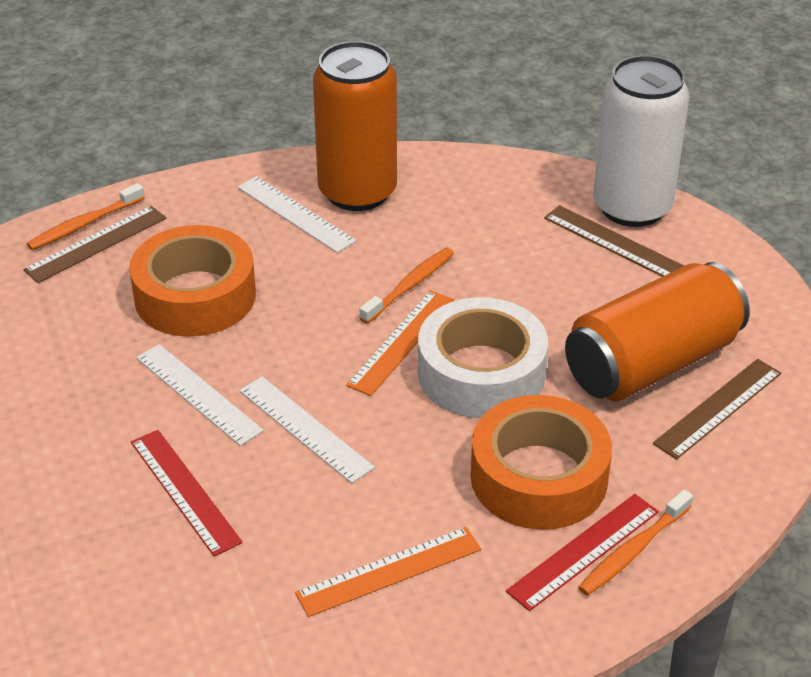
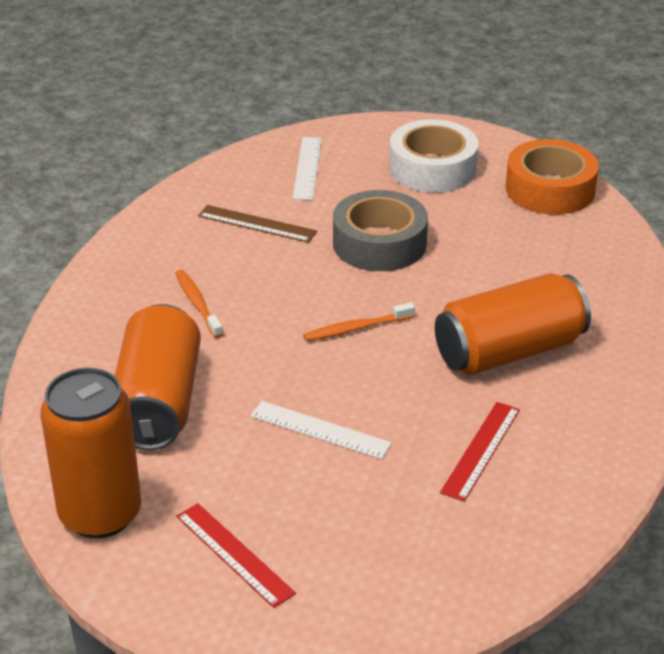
brown ruler: [23,206,167,283] [544,205,684,277] [653,359,781,459] = 3 -> [198,205,317,243] = 1
grey tape: none = 0 -> [333,190,428,271] = 1
orange can: [313,41,397,211] [565,262,750,401] = 2 -> [41,368,141,538] [115,304,201,450] [435,273,591,375] = 3
orange ruler: [295,527,481,617] [346,290,454,396] = 2 -> none = 0
orange tape: [129,225,256,337] [471,395,612,530] = 2 -> [505,139,599,215] = 1
orange toothbrush: [27,183,145,250] [359,248,454,324] [578,490,693,596] = 3 -> [175,270,223,338] [303,302,415,341] = 2
white can: [593,55,690,227] = 1 -> none = 0
white ruler: [136,344,264,446] [237,176,356,253] [239,377,375,483] = 3 -> [250,401,392,459] [293,137,322,200] = 2

